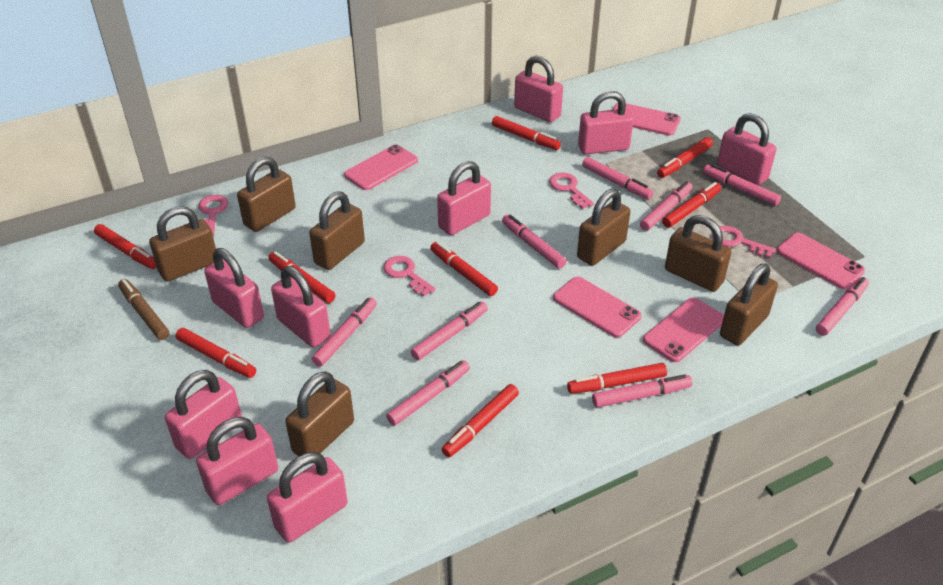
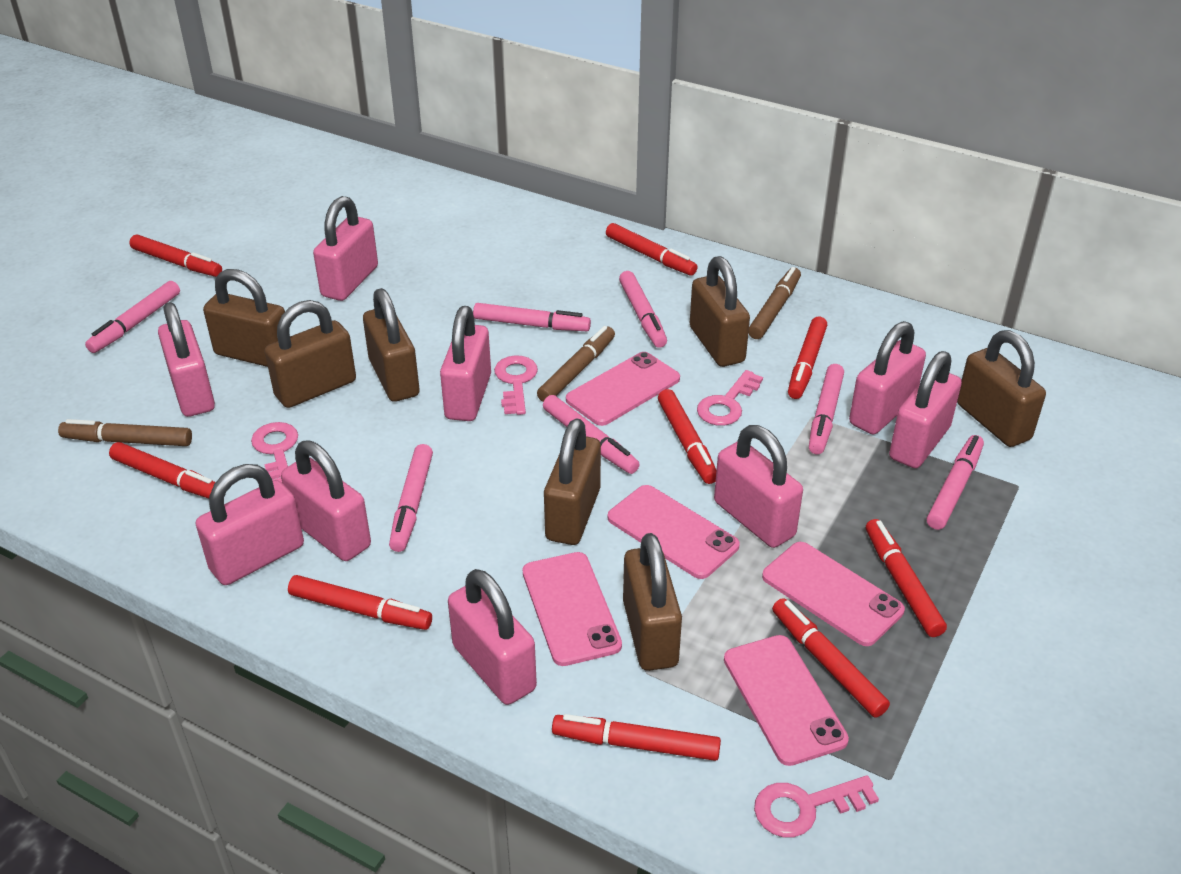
brown marker: [118,279,169,340] = 1 -> [58,419,192,446] [537,326,615,402] [748,267,801,339] = 3
pink marker: [312,297,377,367] [386,360,470,426] [411,302,488,360] [502,214,567,269] [582,157,653,199] [592,374,693,408] [640,181,692,231] [703,164,781,206] [816,277,869,336] = 9 -> [85,281,180,353] [389,444,433,552] [473,303,591,331] [543,395,640,474] [619,271,667,348] [809,364,844,454] [927,435,984,530] = 7

